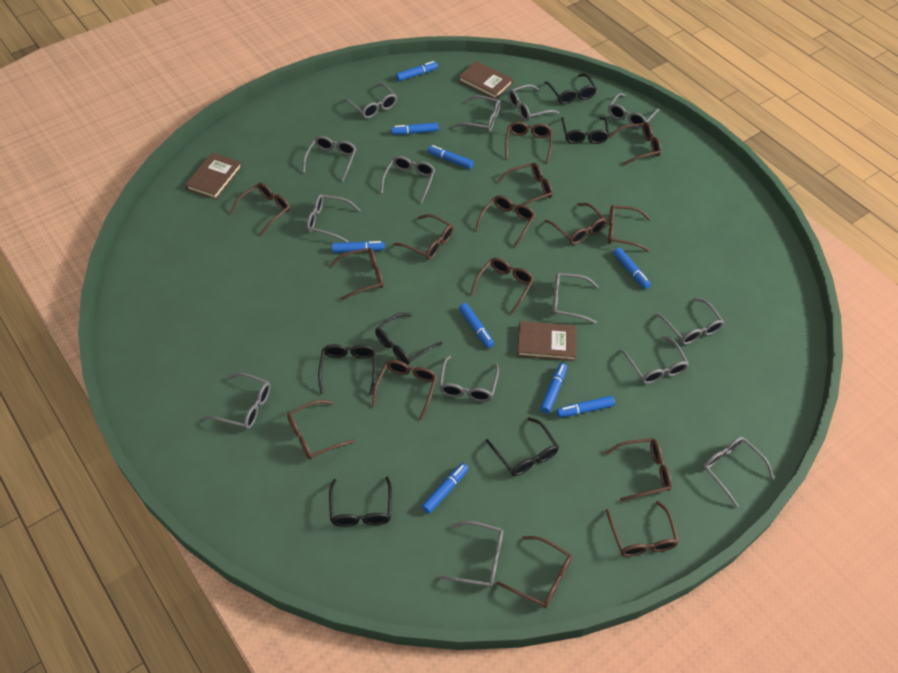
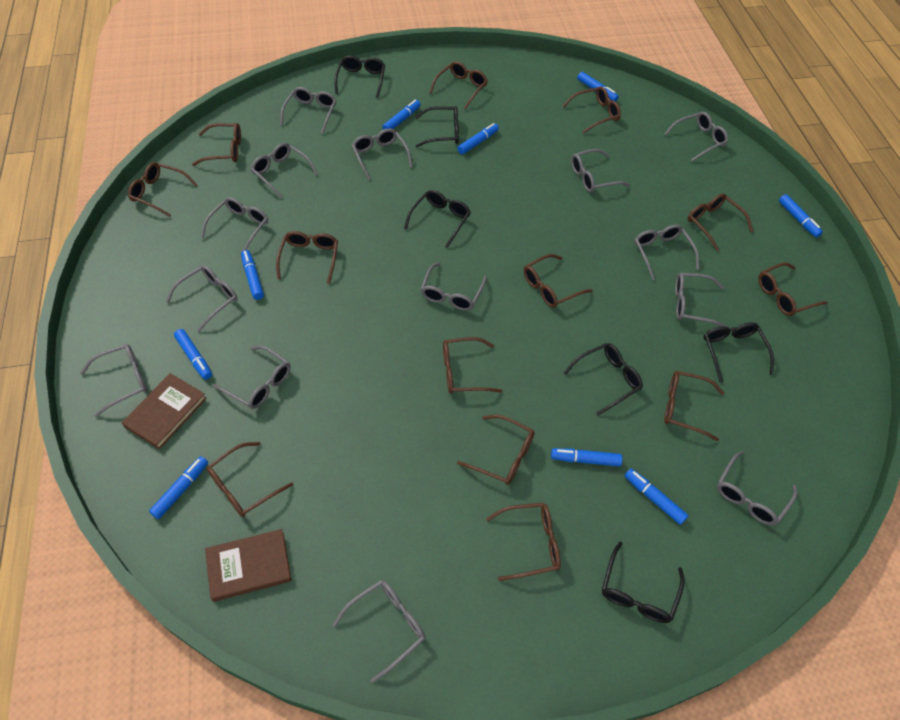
brown book: [185,153,242,200] [459,61,513,99] [518,321,576,361] = 3 -> [122,373,207,449] [205,529,292,602] = 2
brown glasses: [230,183,290,236] [287,400,355,460] [330,248,383,301] [372,360,437,420] [393,214,454,260] [470,258,534,315] [475,195,536,248] [497,536,572,608] [498,163,553,210] [505,121,552,163] [544,203,607,245] [605,438,672,501] [606,501,679,557] [608,205,651,252] [609,122,661,165] = 15 -> [128,162,197,217] [192,123,241,166] [207,442,293,517] [276,231,338,284] [429,61,488,109] [443,337,502,394] [457,415,535,485] [486,503,561,581] [524,254,593,308] [562,86,621,134] [664,371,724,441] [688,193,753,252] [758,263,828,316] = 13

